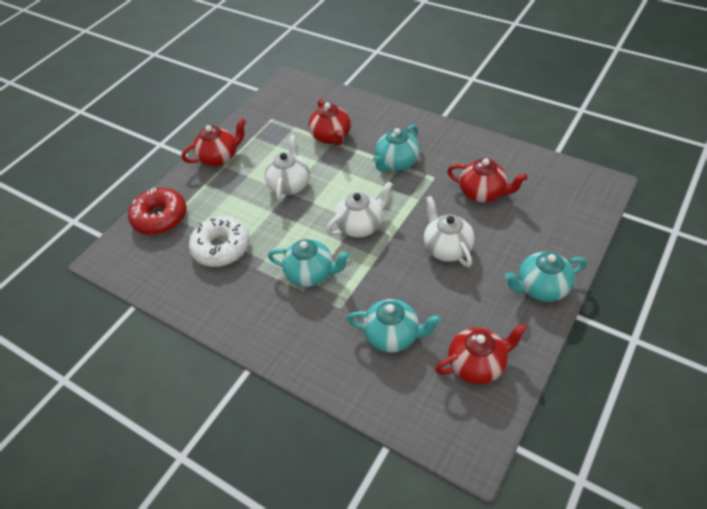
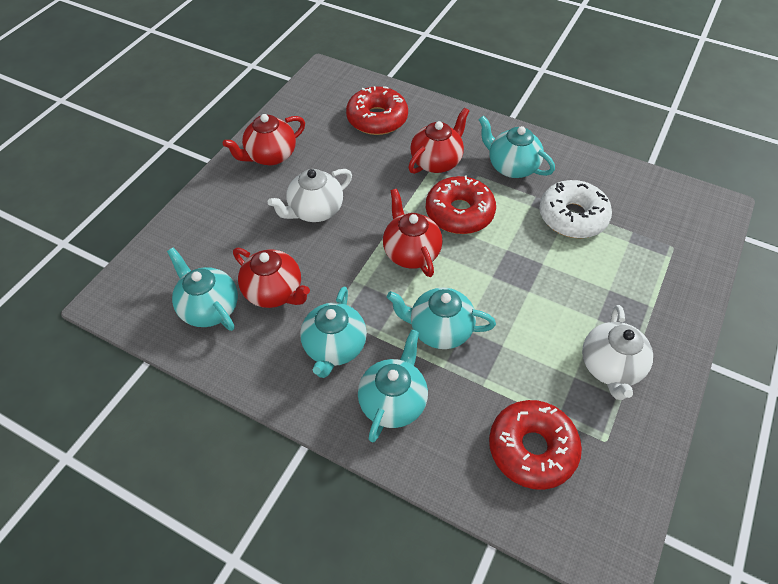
red donut: [128,188,187,235] = 1 -> [346,86,408,135] [426,175,496,234] [489,400,582,490] = 3
turquoise teapot: [268,239,350,287] [347,299,441,352] [373,125,420,172] [505,252,586,302] = 4 -> [167,247,238,331] [300,287,367,378] [358,330,428,443] [387,288,496,349] [479,116,555,178] = 5
white teapot: [265,135,310,202] [326,181,393,237] [424,196,475,267] = 3 -> [268,169,352,222] [582,305,653,400] = 2

